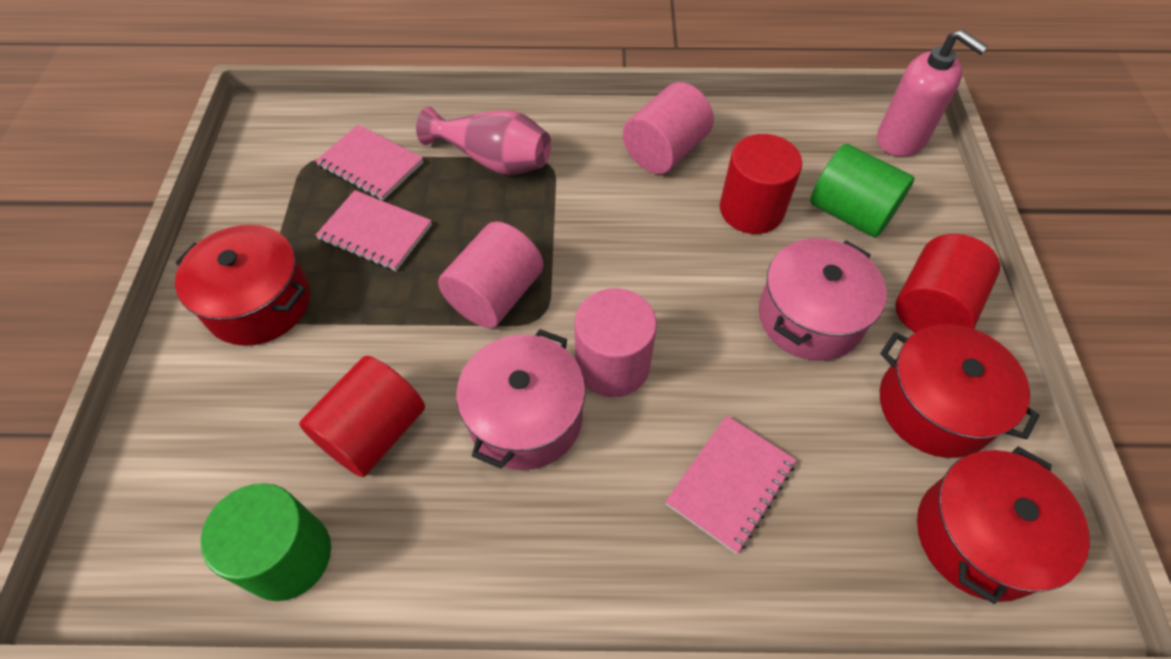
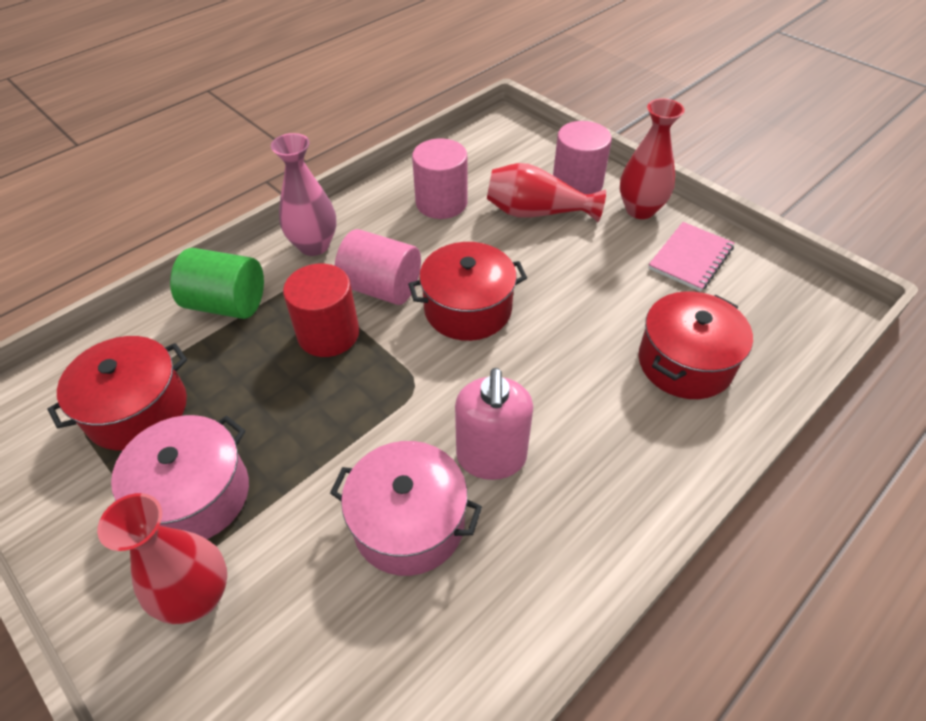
green cylinder: [201,483,331,601] [810,144,915,238] = 2 -> [170,248,264,319] = 1
pink notebook: [315,125,423,200] [316,190,432,271] [665,415,796,554] = 3 -> [648,222,734,292] = 1
red cylinder: [299,356,425,477] [720,134,802,234] [895,234,1000,333] = 3 -> [283,264,359,357] = 1
red vase: none = 0 -> [97,493,227,624] [487,163,606,222] [620,98,684,219] = 3

